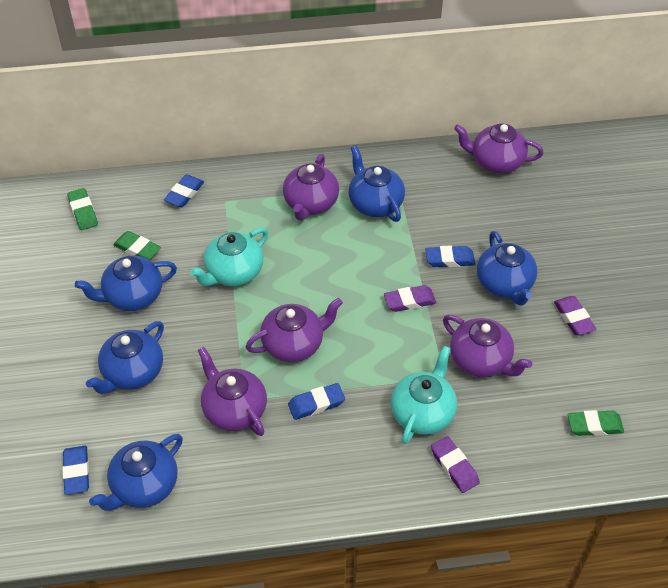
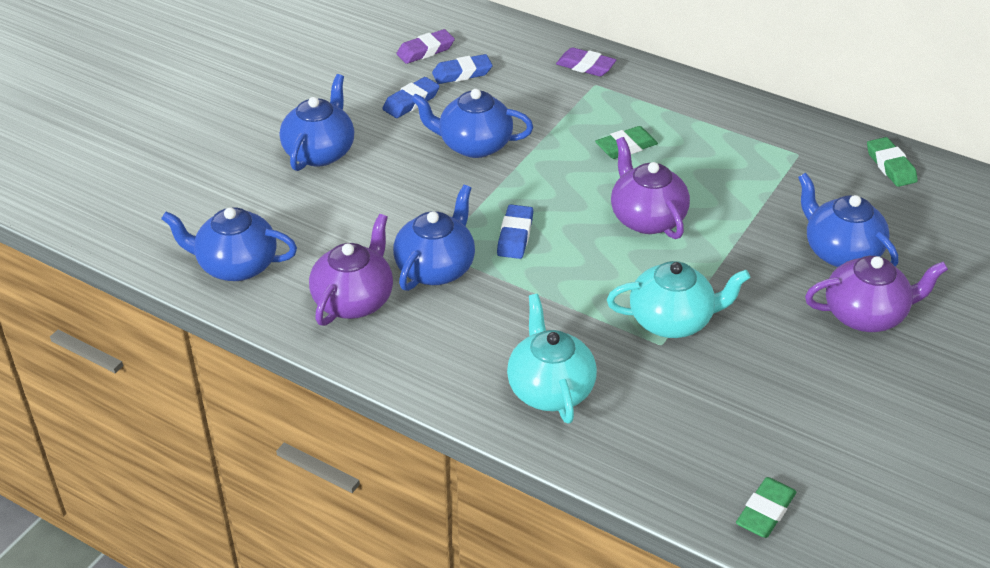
blue eraser: [62,446,89,495] [164,174,204,207] [288,383,345,420] [425,246,475,267] = 4 -> [382,77,440,118] [432,54,493,84] [497,205,533,259] = 3
purple eraser: [384,285,436,312] [431,436,480,493] [554,296,596,335] = 3 -> [397,29,455,64] [556,47,616,76] = 2
purple teapot: [198,347,267,436] [246,298,343,362] [283,154,339,221] [443,315,532,377] [454,124,544,173] = 5 -> [309,214,393,326] [611,137,690,239] [805,256,948,332] = 3

